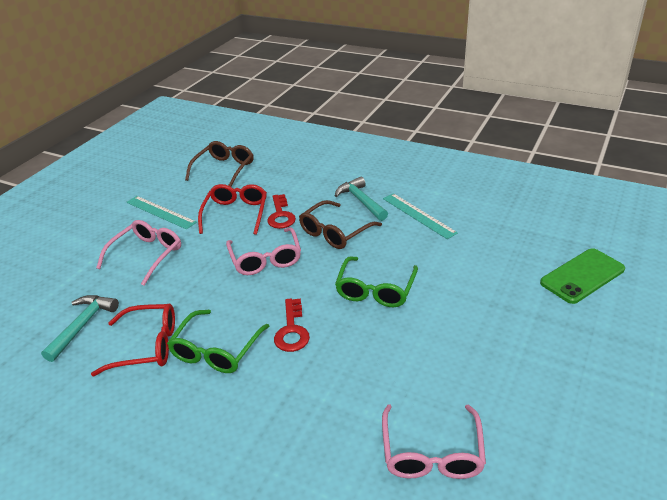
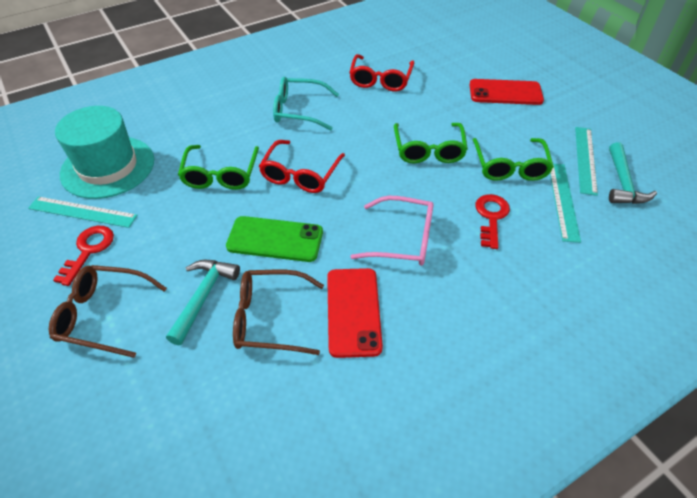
green glasses: [167,310,269,373] [335,256,418,307] = 2 -> [178,145,259,190] [394,123,468,163] [472,138,554,181] = 3
pink glasses: [96,220,181,286] [226,227,301,275] [382,404,486,479] = 3 -> [350,196,434,266] = 1
red phone: none = 0 -> [327,268,383,358] [470,79,544,105] = 2
turquoise glasses: none = 0 -> [273,76,339,131] = 1
turquoise hat: none = 0 -> [55,106,154,199] = 1
turquoise ruler: [127,196,197,229] [383,193,458,239] = 2 -> [28,196,137,228] [550,164,581,243] [575,127,598,196] = 3

